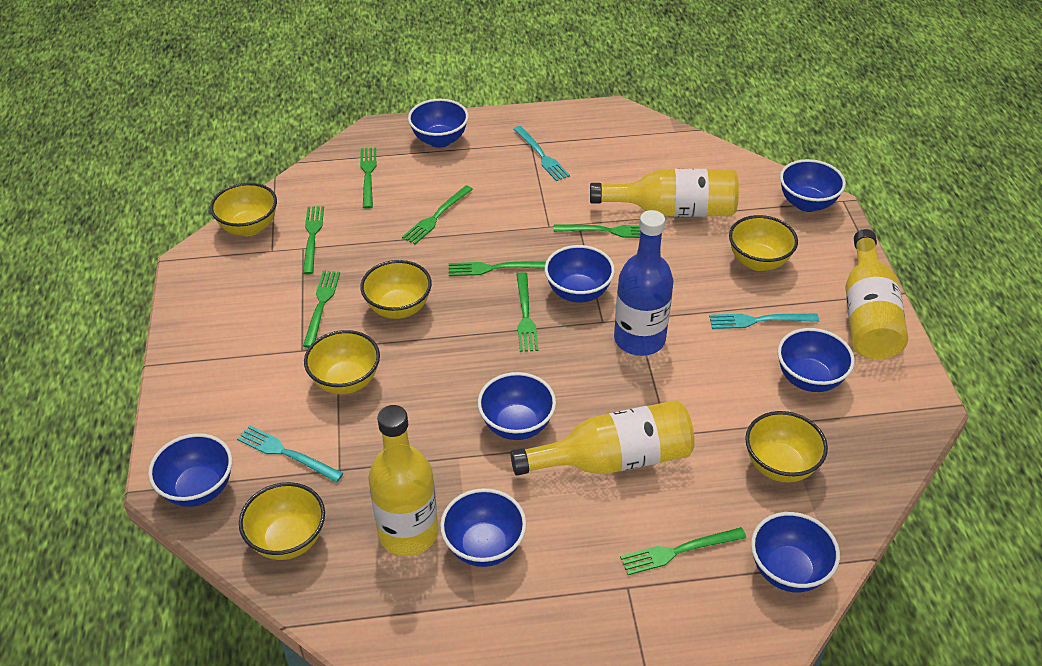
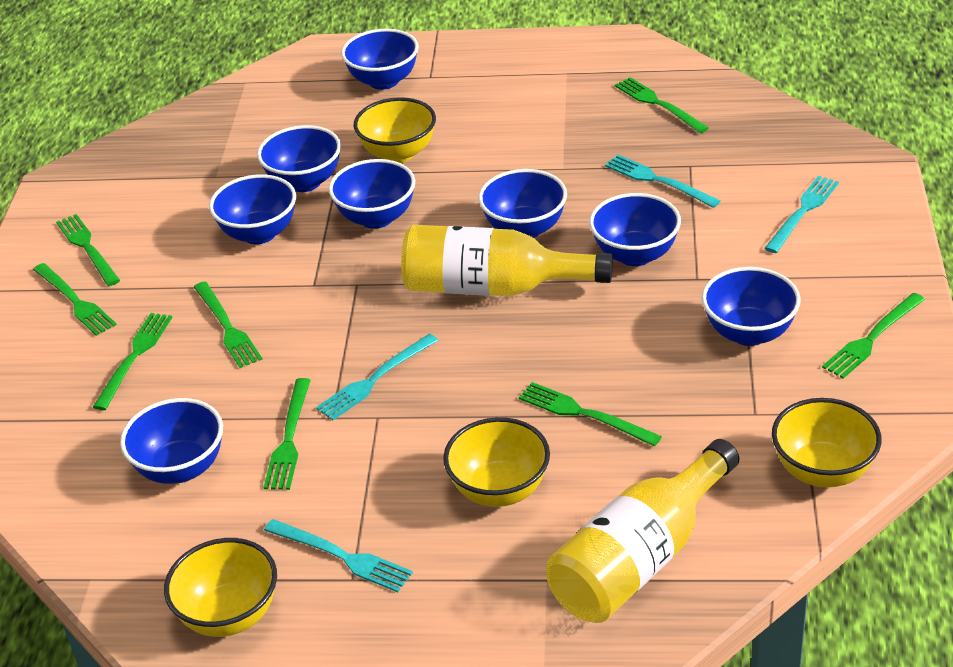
blue bottle: [614,210,673,356] = 1 -> none = 0
turquoise fork: [237,425,344,482] [513,126,570,181] [709,314,819,329] = 3 -> [264,519,413,592] [316,334,438,420] [605,155,720,208] [764,176,839,253] = 4
yellow bottle: [368,405,438,556] [510,400,695,476] [590,169,739,217] [845,229,908,360] = 4 -> [401,225,613,296] [546,439,739,623] = 2
yellow bowl: [210,183,277,236] [239,482,325,560] [304,330,380,394] [360,260,432,319] [729,215,798,271] [745,411,828,483] = 6 -> [164,538,277,637] [353,97,436,163] [443,417,550,507] [772,398,882,488] = 4

